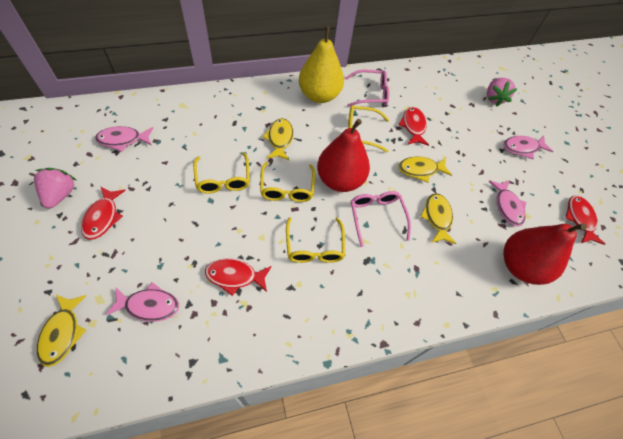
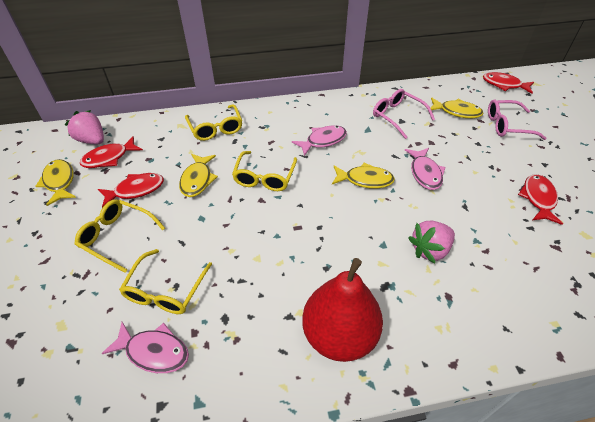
pink fish: [95,126,153,152] [106,282,179,322] [488,180,526,226] [503,136,553,159] = 4 -> [101,322,189,373] [292,125,347,156] [405,148,445,190] = 3
red pear: [317,119,370,192] [503,223,587,285] = 2 -> [302,258,383,362] = 1
yellow pear: [299,26,344,103] = 1 -> none = 0

